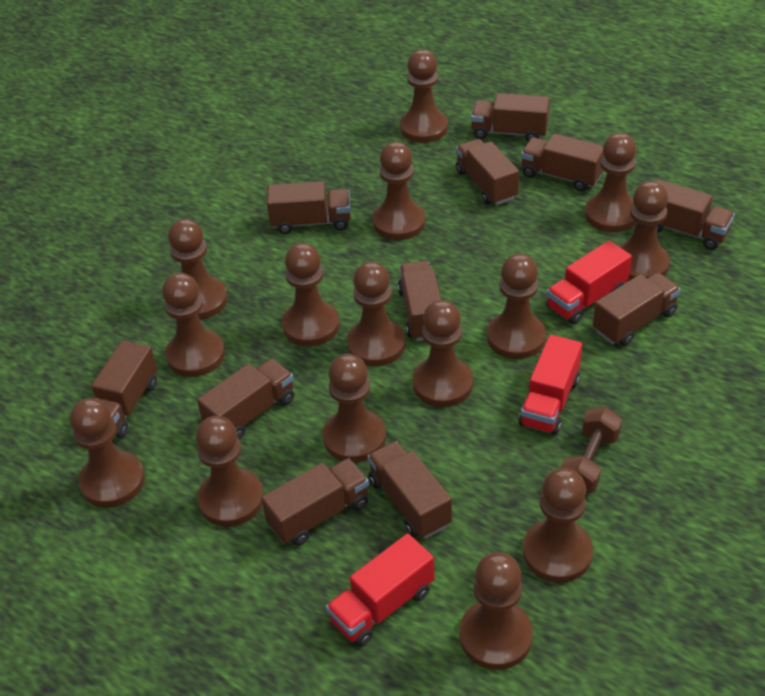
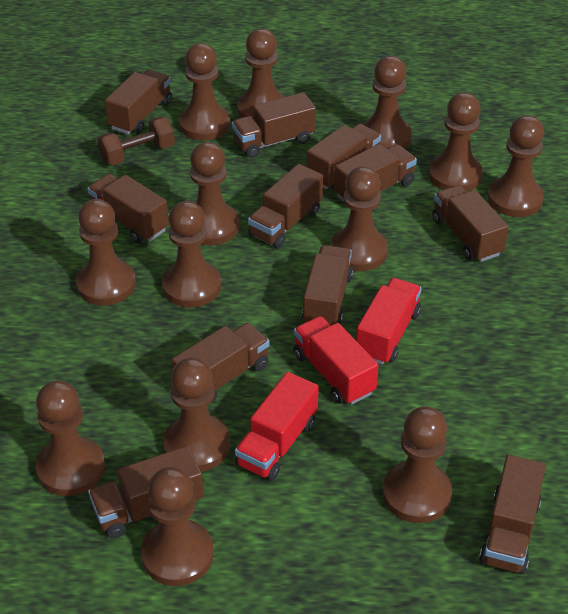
brown pawn: [70,398,145,507] [162,273,225,377] [168,219,228,320] [196,416,264,527] [282,243,340,346] [323,354,386,463] [347,262,406,366] [373,142,425,240] [400,50,448,143] [412,300,473,407] [459,552,533,670] [487,254,546,359] [523,468,593,583] [585,133,636,232] [619,181,670,281] = 15 -> [36,381,105,496] [76,199,136,306] [141,467,214,586] [162,201,221,308] [163,357,230,472] [179,43,230,140] [190,142,239,245] [237,29,285,118] [331,166,388,271] [363,56,412,149] [382,406,452,523] [428,92,483,192] [488,115,544,217] = 13

